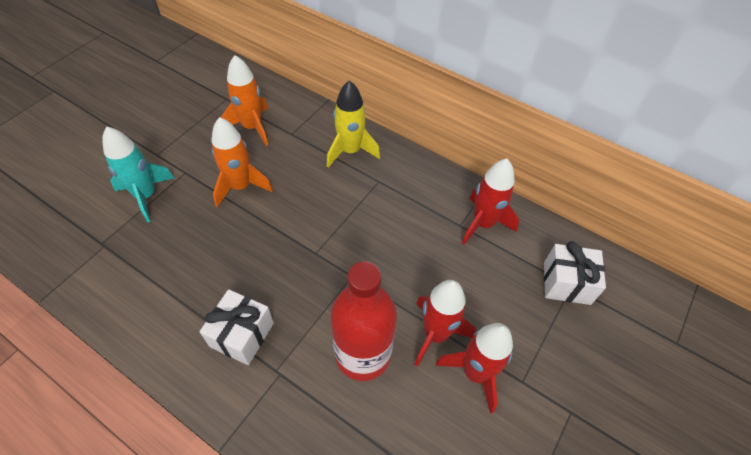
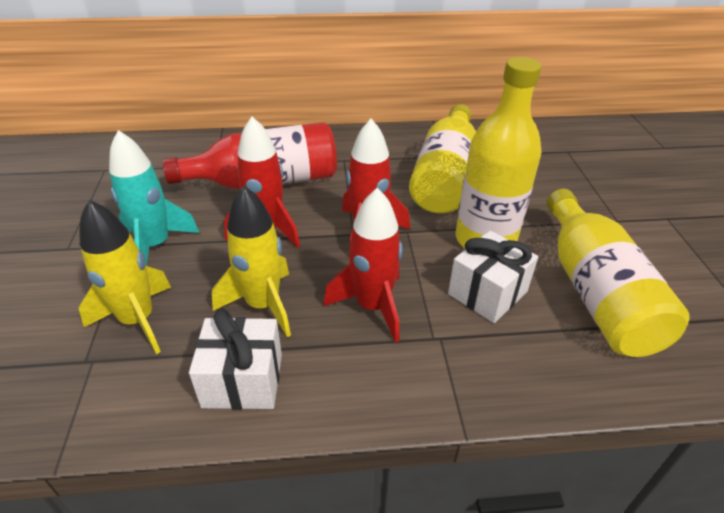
orange rocket: [212,117,273,207] [221,55,268,146] = 2 -> none = 0
yellow bottle: none = 0 -> [409,104,476,214] [456,57,541,248] [547,189,690,357] = 3
yellow rocket: [327,80,380,168] = 1 -> [78,200,171,354] [212,186,291,337] = 2

